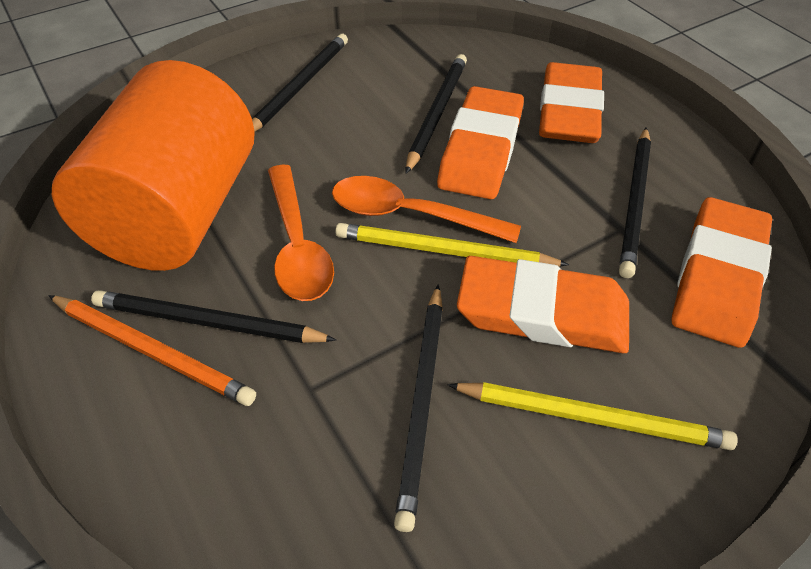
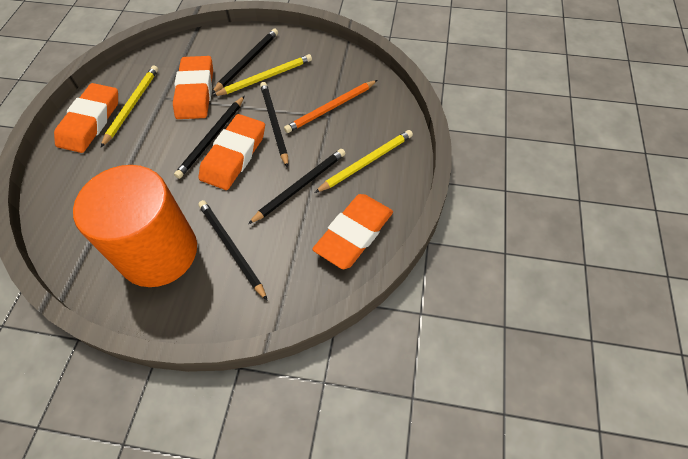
orange spoon: [268,165,334,301] [332,176,521,243] = 2 -> none = 0
yellow pencil: [335,223,569,267] [448,382,738,450] = 2 -> [101,65,158,147] [213,54,312,96] [315,130,413,193] = 3

